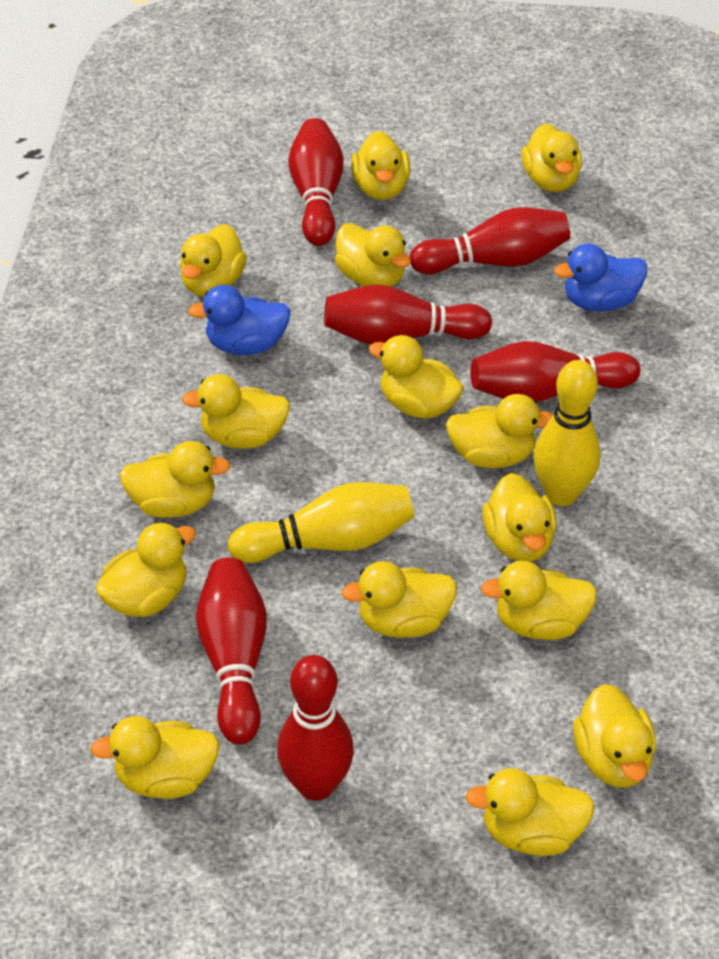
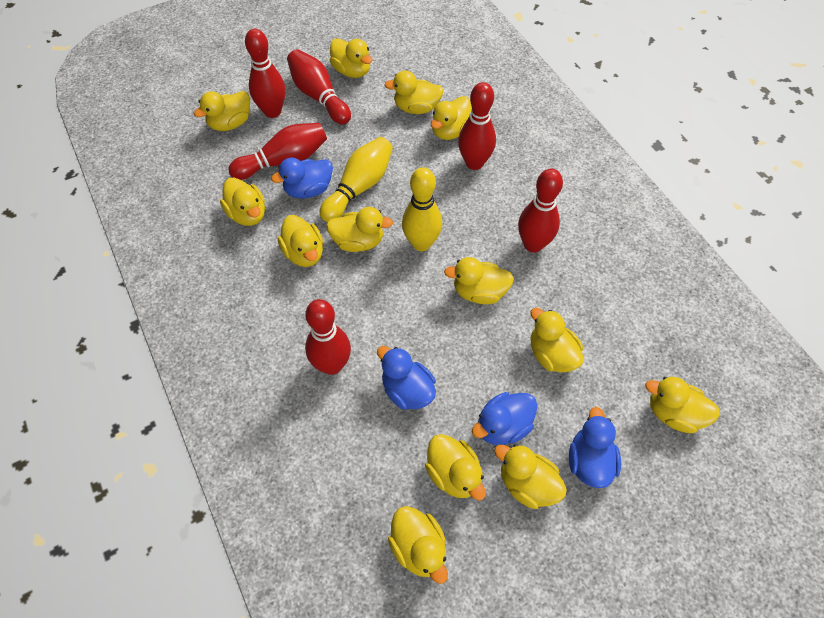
blue duck: [188,285,291,355] [554,243,647,312] = 2 -> [271,158,333,199] [377,346,436,410] [472,392,537,445] [569,407,621,488] = 4
yellow duck: [90,716,220,799] [96,522,196,617] [120,441,230,518] [180,224,247,297] [182,374,290,449] [335,223,411,287] [342,561,457,638] [351,131,411,200] [369,335,464,419] [446,394,553,468] [465,768,595,856] [481,561,597,640] [482,473,556,562] [521,123,582,192] [573,684,656,788] = 15 -> [194,91,250,131] [220,177,265,226] [278,215,323,267] [326,207,393,252] [330,38,373,78] [384,71,444,114] [388,506,448,584] [425,434,486,501] [431,96,472,140] [444,257,514,304] [494,444,567,509] [531,308,584,373] [645,377,720,433] = 13

